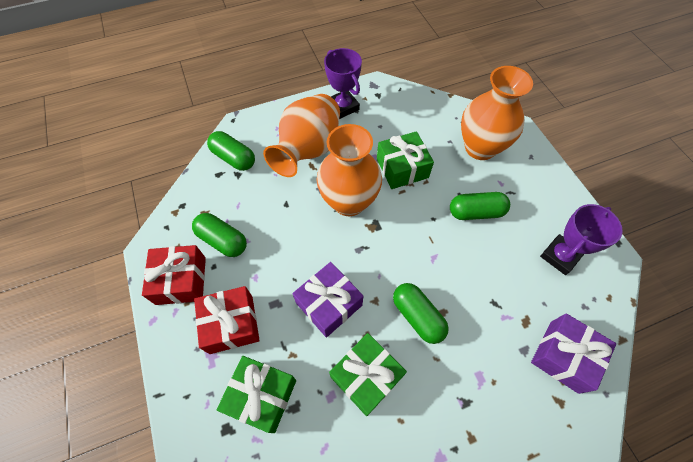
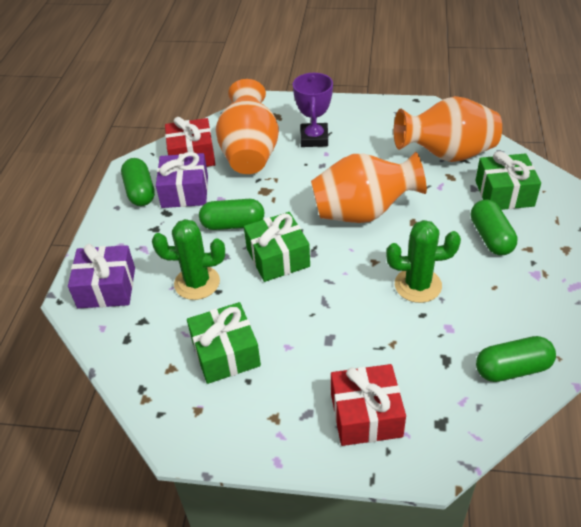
green cactus: none = 0 -> [152,219,225,300] [386,220,461,303] = 2
purple trophy: [324,48,362,119] [540,204,623,275] = 2 -> [293,73,333,147] = 1

